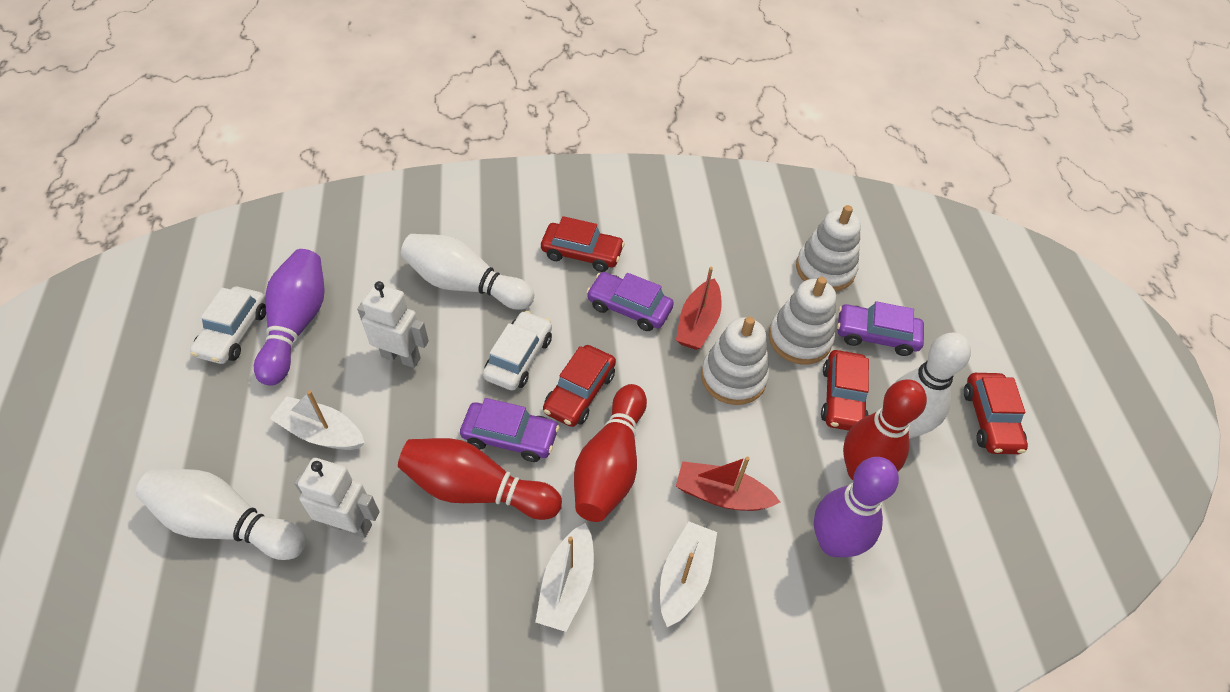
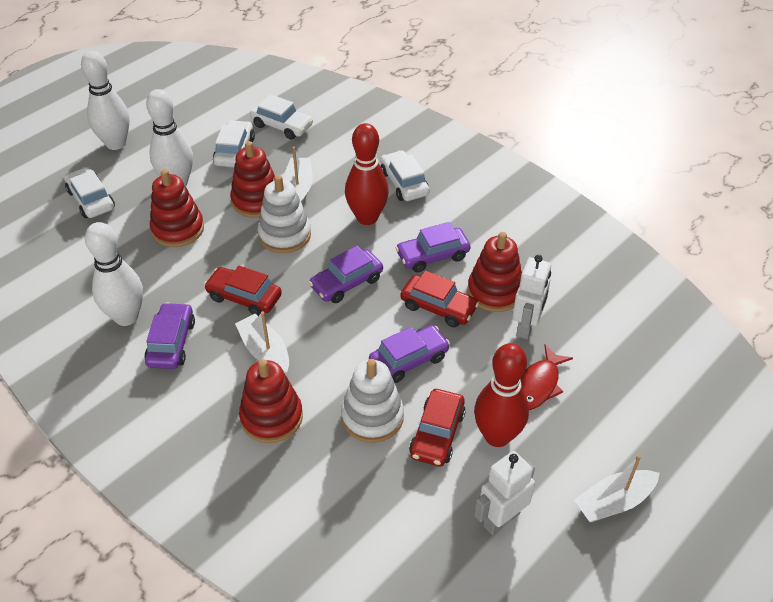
purple bowling pin: [254,249,325,386] [814,457,899,557] = 2 -> none = 0
purple car: [460,398,560,462] [586,272,674,331] [837,301,924,356] = 3 -> [144,302,195,369] [309,246,383,303] [369,325,450,383] [396,222,471,273] = 4
red boat: [676,267,722,350] [676,456,780,511] = 2 -> none = 0
red bowling pin: [398,438,562,520] [574,384,647,522] [843,379,927,480] = 3 -> [345,123,389,225] [474,343,529,447] = 2
red car: [541,216,625,272] [543,345,616,427] [821,350,869,431] [964,373,1028,454] = 4 -> [204,266,282,316] [400,270,479,327] [409,389,466,467] = 3
red fish: none = 0 -> [521,345,573,410] = 1
red stacking toy: none = 0 -> [150,169,204,247] [230,141,275,218] [239,359,303,443] [468,232,522,312] = 4
white car: [190,287,266,364] [483,311,552,391] = 2 -> [64,167,115,218] [213,120,255,167] [250,94,313,140] [380,150,430,201] = 4
white stacking toy: [701,317,769,405] [769,277,836,365] [796,205,861,292] = 3 -> [258,175,311,253] [341,359,404,443] = 2

